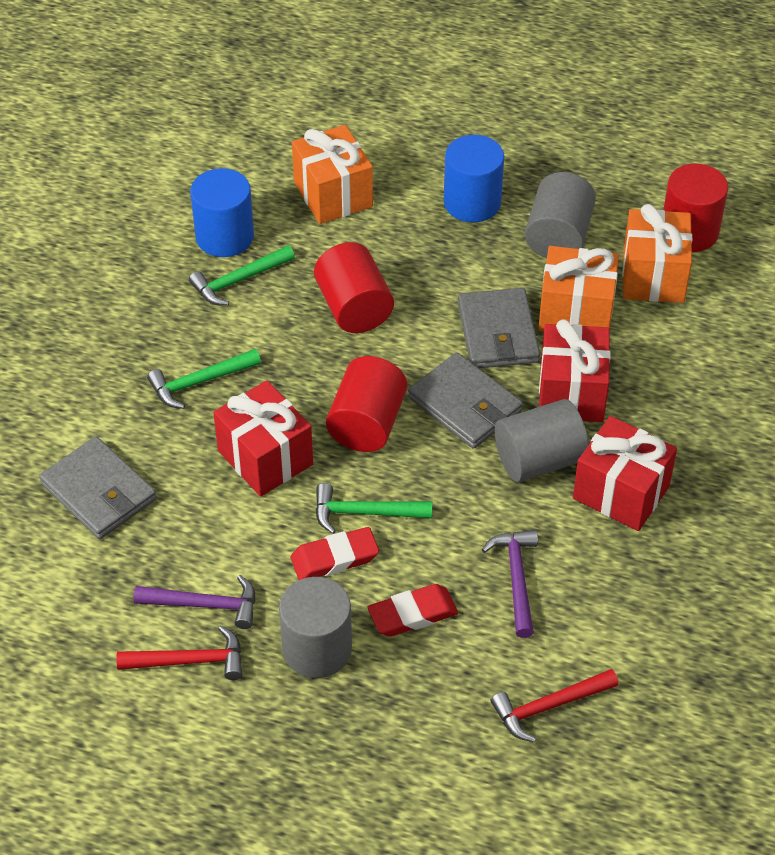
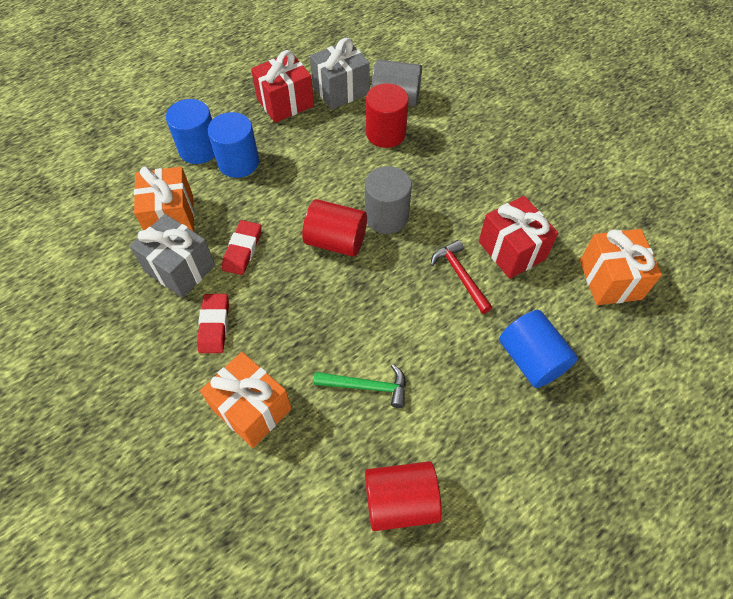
blue cylinder: [190,168,254,257] [444,135,504,222] = 2 -> [166,99,215,164] [208,112,259,178] [499,310,578,388] = 3
green hammer: [147,349,261,409] [189,245,295,306] [315,483,432,534] = 3 -> [313,364,406,408] = 1
grey cylinder: [279,577,352,678] [495,399,589,482] [525,172,596,258] = 3 -> [365,166,412,234] [371,60,422,106] = 2
grey gift: none = 0 -> [130,214,215,298] [310,38,369,110] = 2
grey wallet: [39,436,157,539] [408,352,523,449] [458,288,540,368] = 3 -> none = 0
purple hammer: [134,575,256,629] [482,530,538,638] = 2 -> none = 0
red gift: [213,381,313,497] [539,319,610,422] [573,416,677,531] = 3 -> [251,50,314,123] [479,196,558,279] = 2
red hammer: [116,626,243,680] [490,669,619,742] = 2 -> [431,240,492,314] = 1

